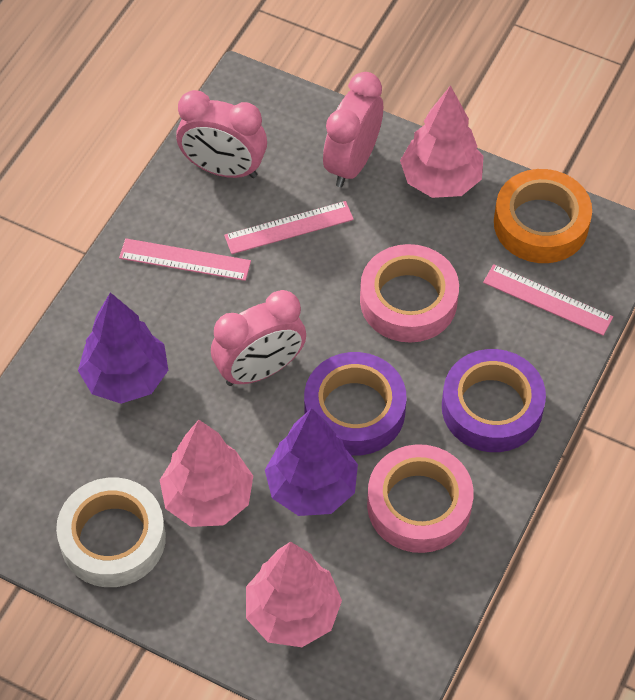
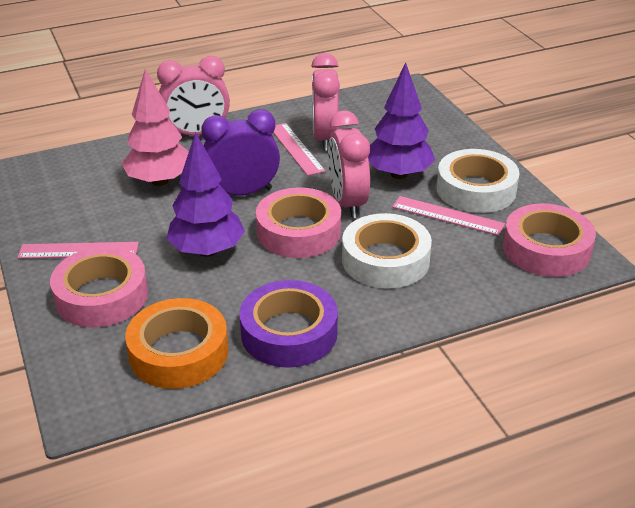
pink tape: [360,244,459,343] [367,444,474,553] = 2 -> [50,247,148,327] [256,188,341,258] [503,203,596,277] = 3
pink tree: [160,420,253,527] [246,542,342,647] [400,85,484,198] = 3 -> [122,69,189,186] = 1
purple clock: none = 0 -> [201,109,280,195] = 1
purple tape: [304,352,407,456] [442,349,546,452] = 2 -> [239,280,338,368] = 1
white tape: [56,477,166,587] = 1 -> [342,213,432,288] [436,149,519,213] = 2

